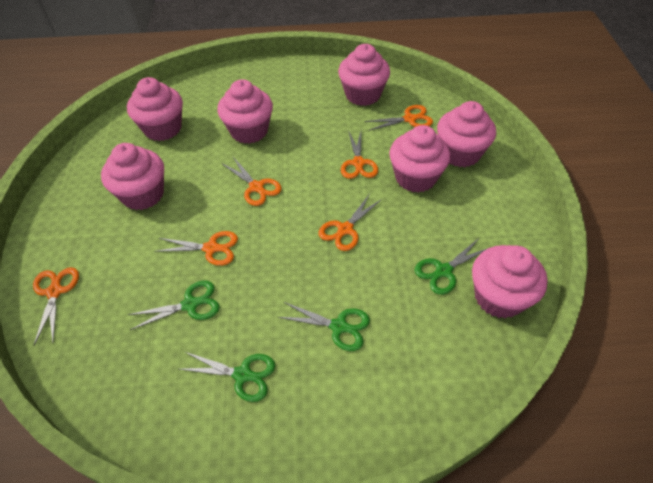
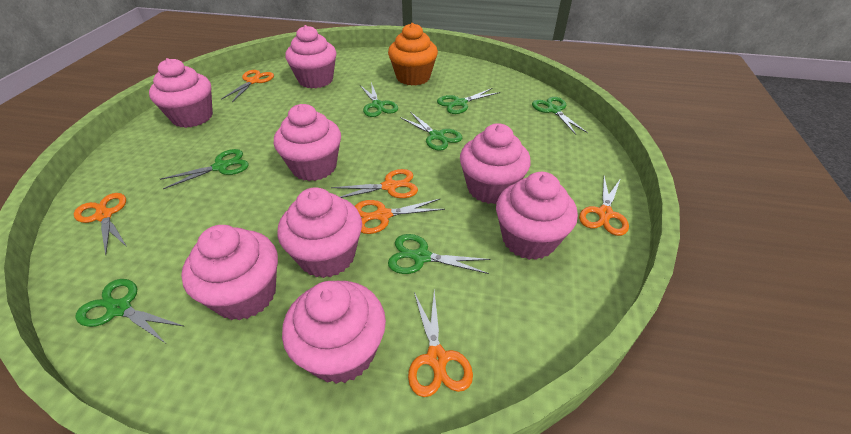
green scissors: [128,281,220,330] [179,352,275,402] [278,302,370,351] [414,238,491,295] = 4 -> [75,279,185,343] [160,149,249,189] [360,82,398,117] [388,234,491,274] [400,112,462,151] [437,88,500,114] [532,97,588,135] = 7
orange cupcake: none = 0 -> [388,23,438,86] = 1
pink cupcake: [101,143,164,210] [127,77,183,141] [218,79,273,144] [338,44,390,106] [389,125,450,193] [437,101,496,167] [472,245,548,319] = 7 -> [149,58,213,128] [181,225,278,320] [274,104,341,181] [277,187,362,278] [282,281,386,384] [285,25,337,89] [460,123,531,204] [496,172,578,260] = 8

